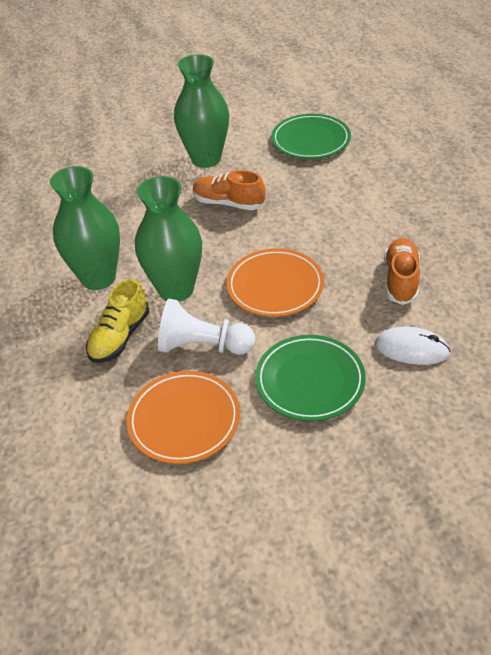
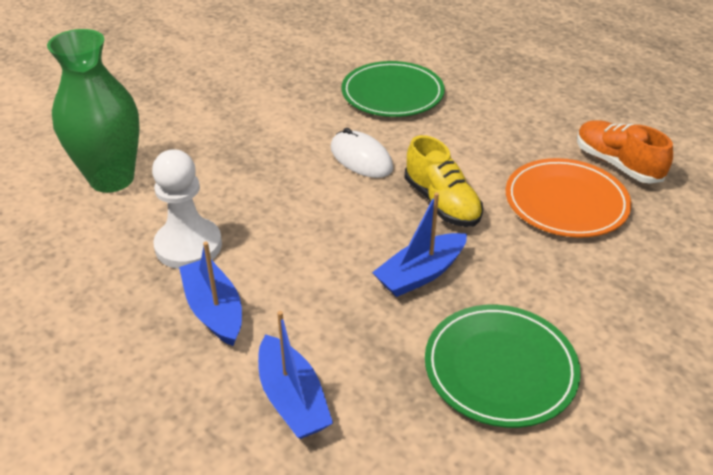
blue boat: none = 0 -> [179,241,242,346] [258,311,333,439] [372,192,467,297] = 3
green vase: [50,166,120,290] [135,176,202,302] [174,54,229,168] = 3 -> [47,29,140,193] = 1
orange plate: [127,371,240,464] [226,249,324,317] = 2 -> [506,158,631,238] = 1
orange shoe: [193,170,265,210] [384,238,420,305] = 2 -> [577,120,673,184] = 1

